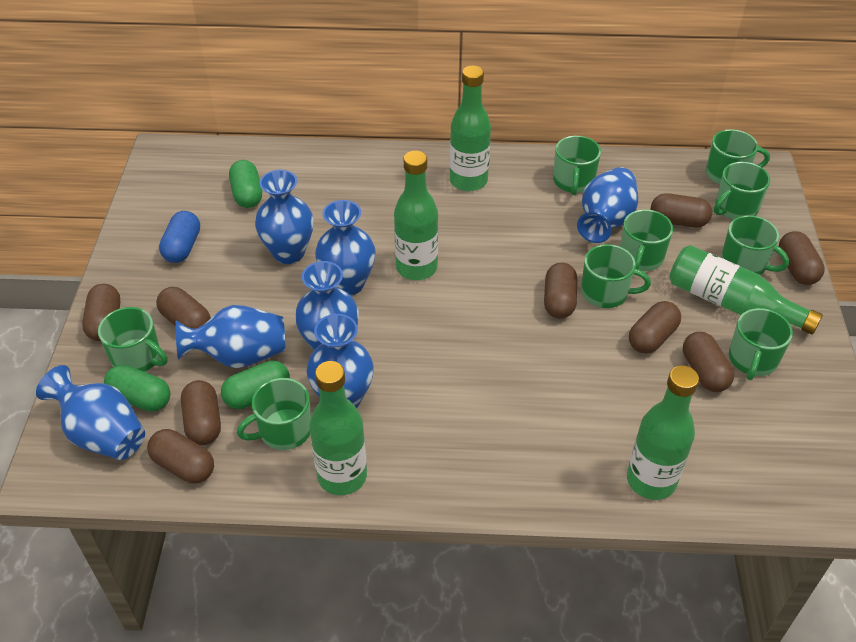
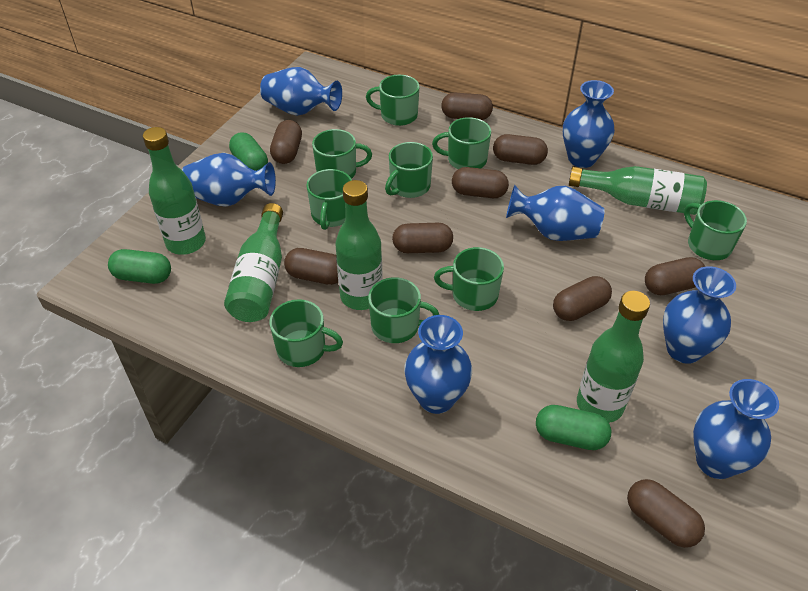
blue capsule: [159,211,200,263] = 1 -> none = 0

